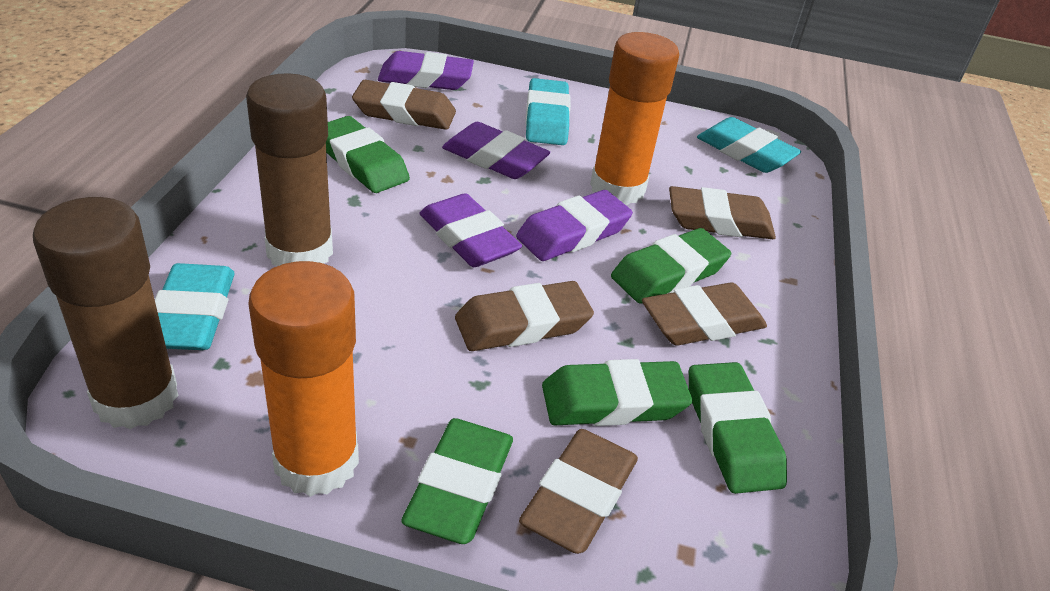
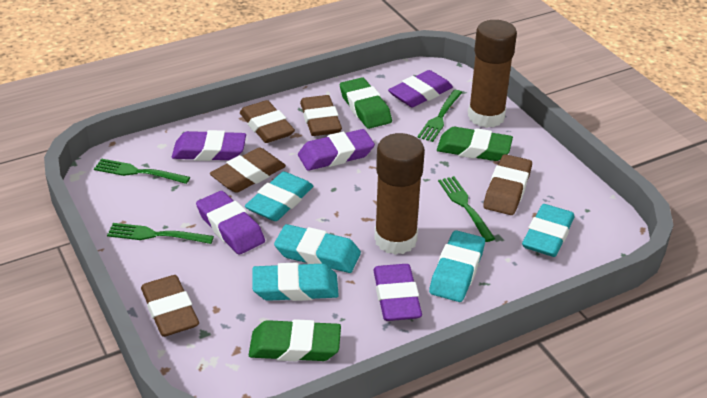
green eraser: [326,116,410,193] [401,418,513,544] [542,359,692,426] [611,228,731,304] [689,362,787,494] = 5 -> [249,319,341,361] [340,78,392,129] [437,127,513,161] = 3
green fork: none = 0 -> [94,158,190,184] [107,223,214,244] [417,90,462,142] [438,176,495,242] = 4
orange glue stick: [248,261,359,497] [590,32,679,205] = 2 -> none = 0
purple eraser: [378,51,474,90] [419,193,522,267] [442,122,550,179] [516,190,633,261] = 4 -> [172,130,246,161] [196,191,265,255] [298,129,375,171] [373,264,422,321] [388,70,453,107] = 5
turquoise eraser: [155,263,235,350] [525,78,571,145] [697,117,801,173] = 3 -> [245,172,314,221] [252,263,339,301] [274,224,361,273] [429,230,485,302] [522,204,575,257] = 5

